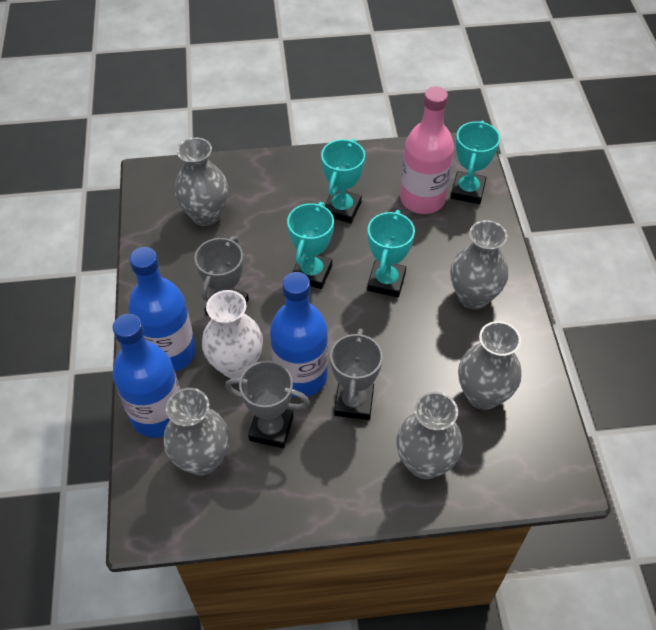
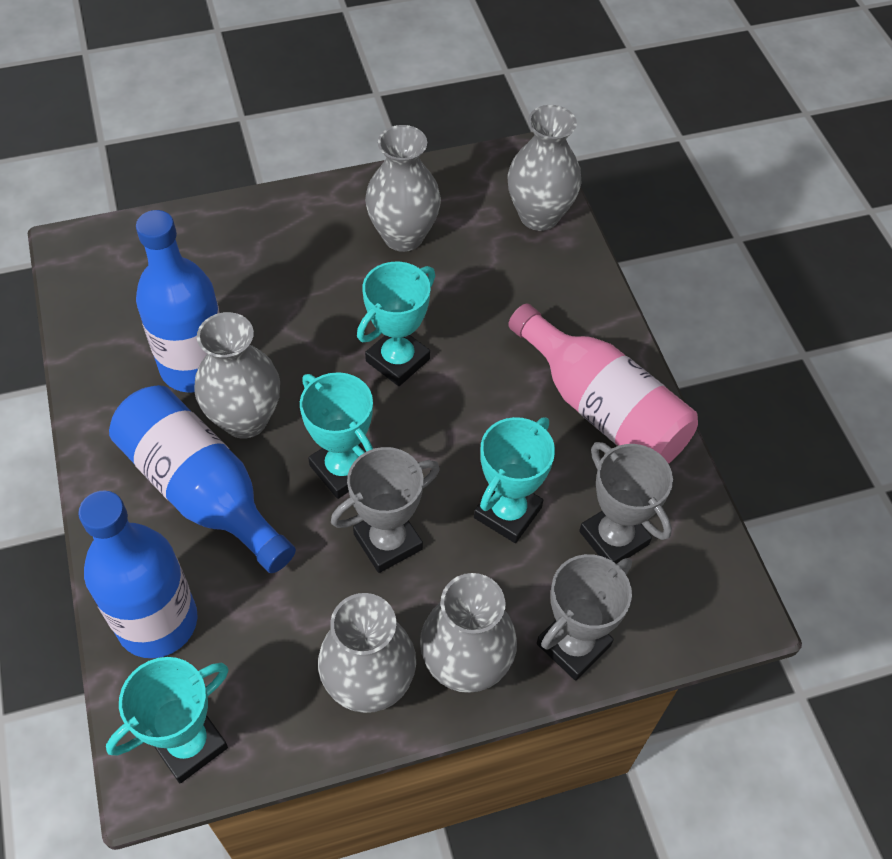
white vase: [202,290,263,379] = 1 -> none = 0

